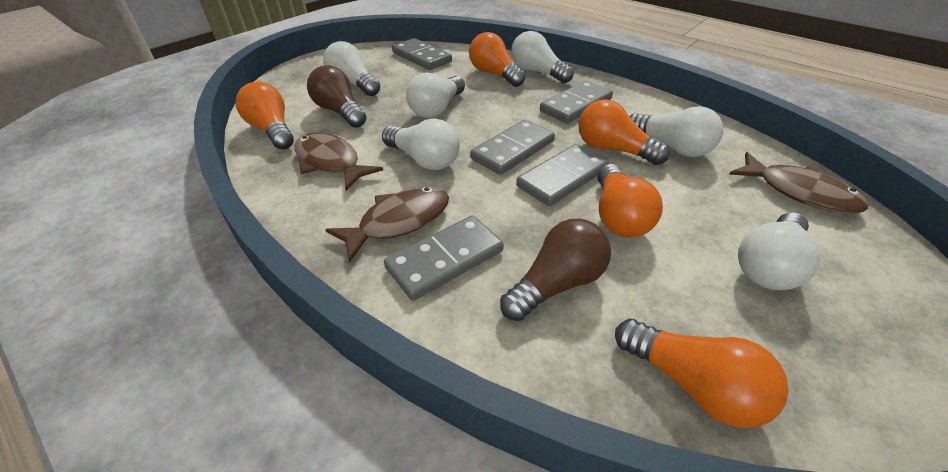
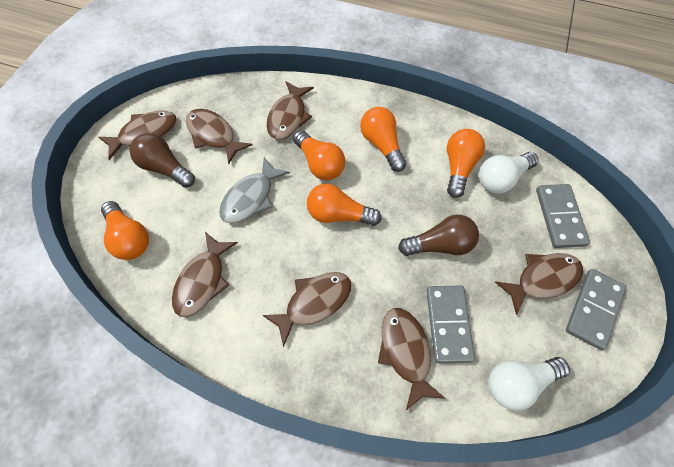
brown fish: [295,132,383,191] [325,186,449,262] [729,152,868,214] = 3 -> [98,110,176,160] [172,232,238,317] [186,109,252,164] [262,272,351,347] [266,81,314,140] [378,308,446,410] [495,253,583,315] = 7
grey domino: [384,215,504,301] [392,38,452,70] [470,120,555,175] [516,144,609,206] [540,81,613,123] = 5 -> [426,286,475,363] [536,184,590,248] [566,269,627,350] = 3
grey fish: none = 0 -> [219,157,290,223] = 1
white light bulb: [323,41,380,96] [382,118,460,170] [406,72,465,118] [511,31,574,83] [630,106,723,157] [738,213,821,290] = 6 -> [479,152,539,194] [489,357,570,411] = 2

